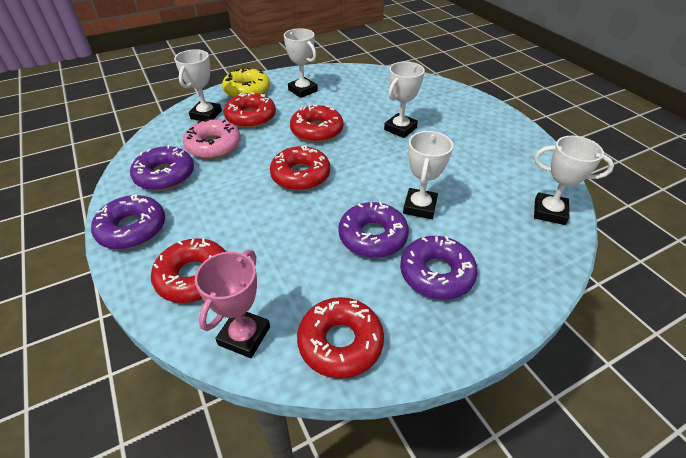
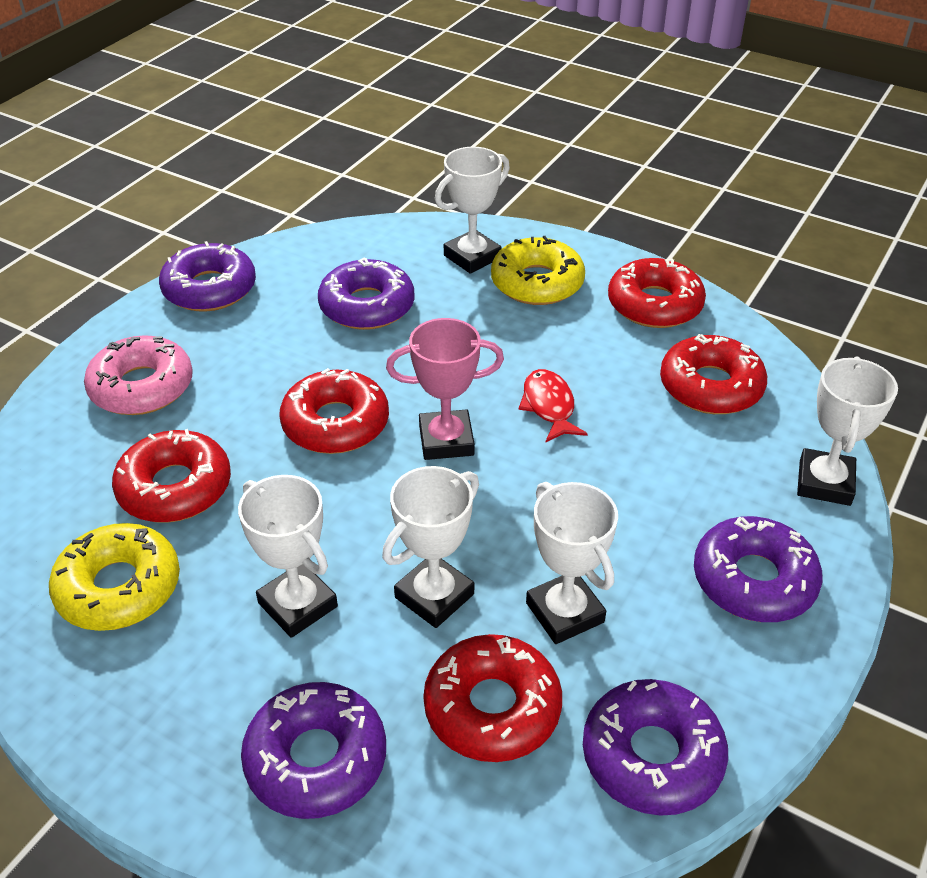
purple donut: [91,194,165,249] [130,145,194,191] [338,202,409,258] [400,236,478,300] = 4 -> [159,241,256,312] [241,682,386,819] [318,258,415,330] [583,679,728,816] [694,516,823,622] = 5
red fish: none = 0 -> [518,369,588,442] = 1
yellow donut: [222,67,270,97] = 1 -> [49,523,180,631] [491,236,585,305] = 2

